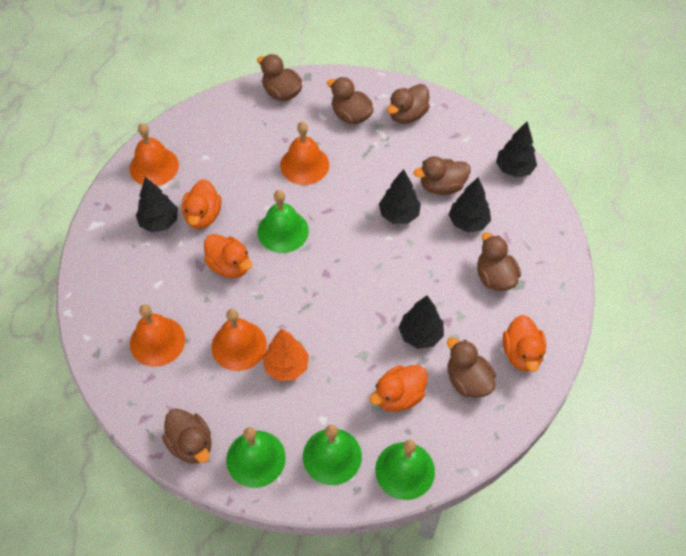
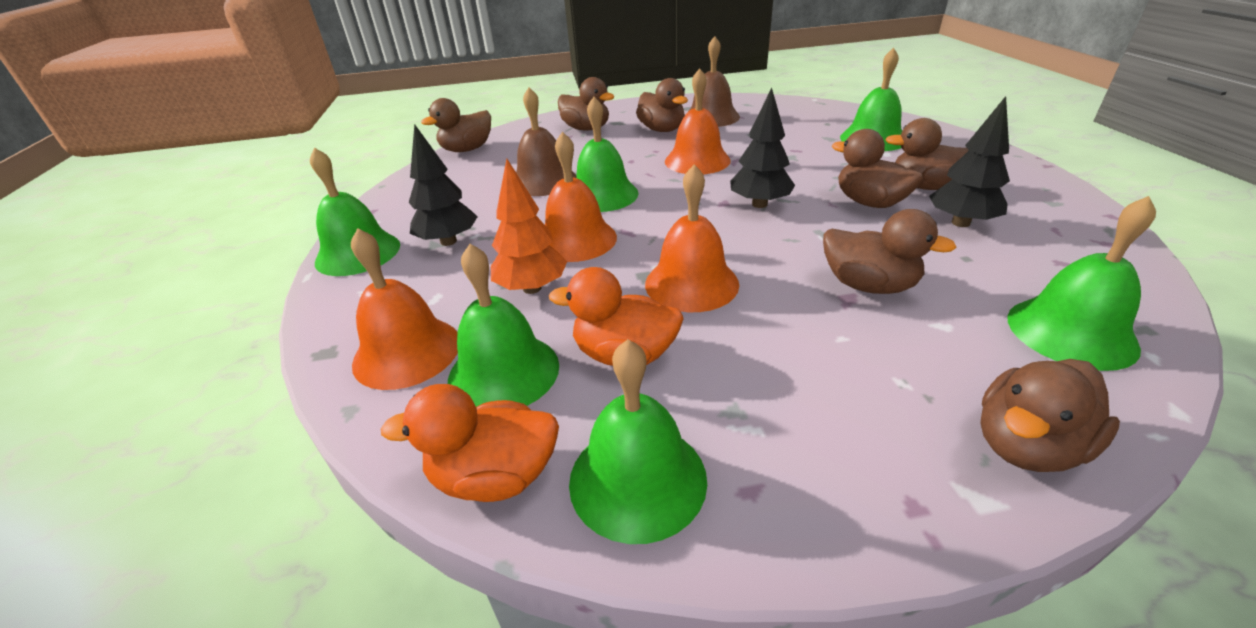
black tree: [136,177,178,232] [379,169,421,224] [399,295,444,349] [449,177,491,232] [496,122,537,178] = 5 -> [409,124,477,246] [730,88,795,208] [929,96,1010,227] = 3
brown bell: none = 0 -> [516,87,576,196] [686,36,740,127] = 2
green bell: [226,427,286,488] [257,190,309,253] [303,425,362,485] [375,440,435,500] = 4 -> [310,147,400,276] [448,244,559,407] [569,339,707,544] [576,97,638,212] [840,48,902,151] [1007,196,1156,371] = 6
orange duck: [182,179,221,229] [204,234,252,278] [369,365,428,412] [503,315,546,372] = 4 -> [381,384,559,502] [549,267,684,366] = 2

